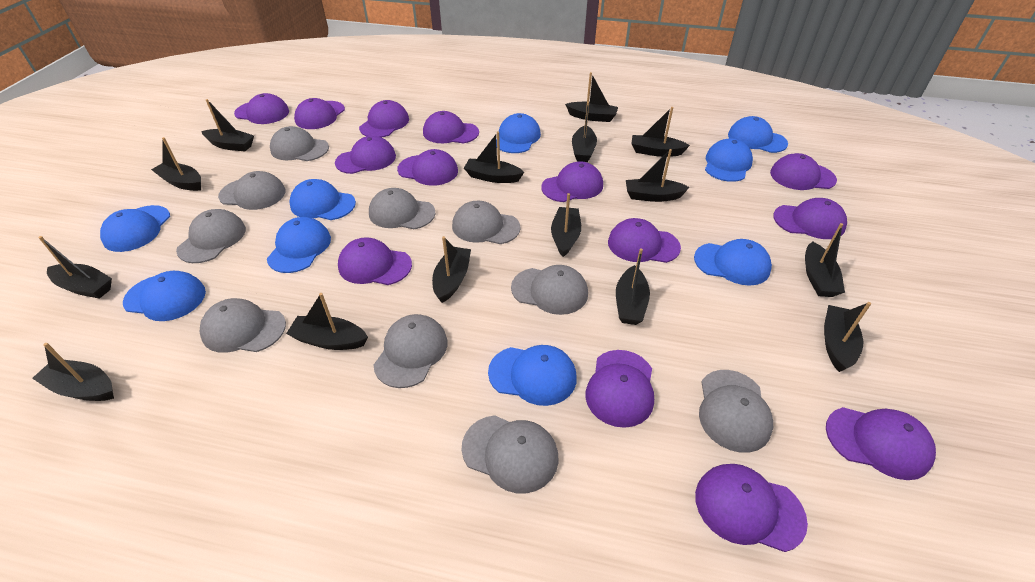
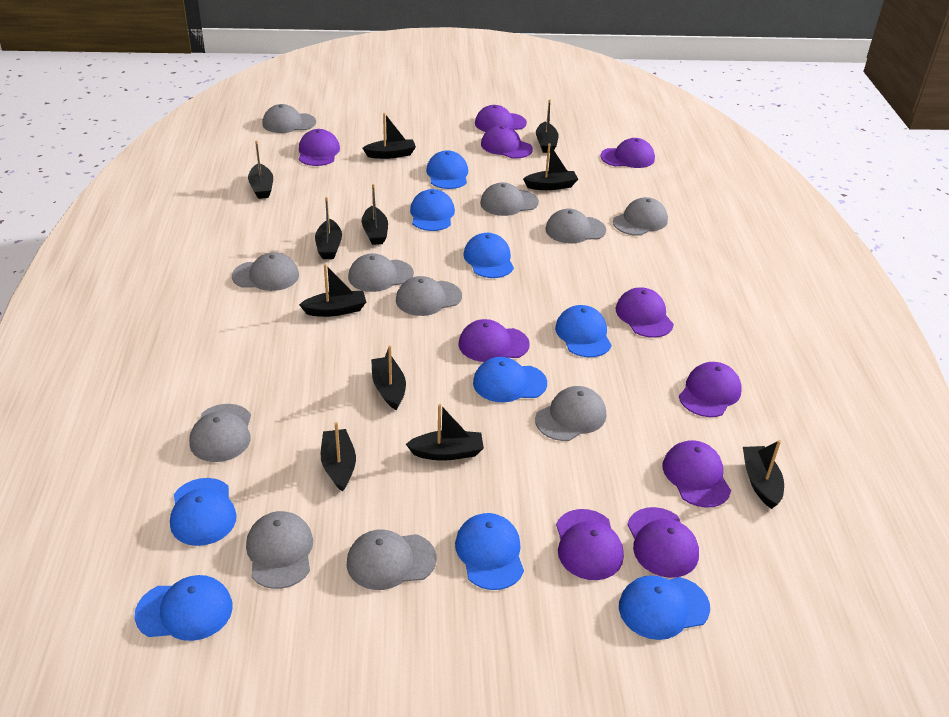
black boat: [32,343,114,401] [38,236,112,299] [151,137,201,191] [201,99,254,152] [286,293,368,350] [432,236,471,303] [464,131,524,183] [551,193,581,257] [565,72,618,122] [572,102,597,162] [616,248,650,325] [626,149,690,202] [632,107,690,157] [805,223,845,297] [824,302,871,372] = 15 -> [248,141,273,199] [299,264,366,317] [315,197,342,259] [321,422,356,492] [362,184,388,245] [363,113,416,159] [371,345,406,410] [406,404,484,461] [523,143,578,190] [536,99,559,153] [743,440,784,509] = 11
grey cap: [176,209,246,263] [200,298,286,353] [218,171,285,210] [270,126,329,161] [369,188,435,229] [374,314,448,388] [452,201,521,244] [462,415,559,494] [511,265,588,315] [699,370,773,453] = 10 -> [189,404,251,462] [232,252,299,291] [246,511,313,589] [262,104,316,133] [347,529,436,590] [348,253,414,292] [396,276,462,316] [480,182,539,216] [535,386,606,441] [545,209,606,243] [613,197,668,236] = 11
purple cap: [234,93,289,124] [294,98,345,129] [335,136,396,174] [338,237,412,285] [359,100,409,137] [397,149,458,186] [423,111,479,144] [541,161,603,202] [585,350,654,428] [608,218,681,263] [695,464,808,552] [770,153,837,190] [773,198,847,239] [826,407,936,480] = 14 -> [299,129,340,166] [458,319,530,362] [475,105,527,132] [481,125,533,159] [556,509,624,580] [600,138,655,168] [616,287,674,338] [627,507,699,578] [662,440,731,508] [679,362,742,417] = 10

